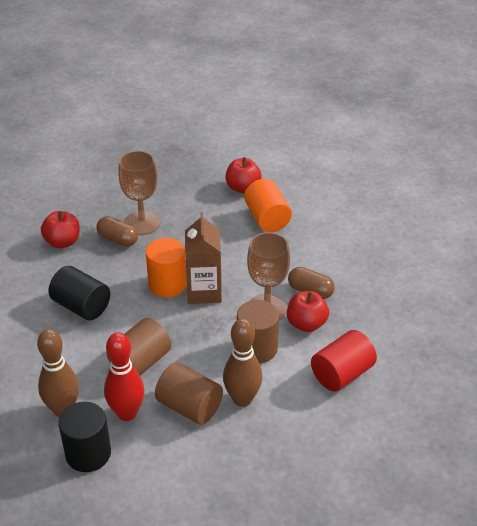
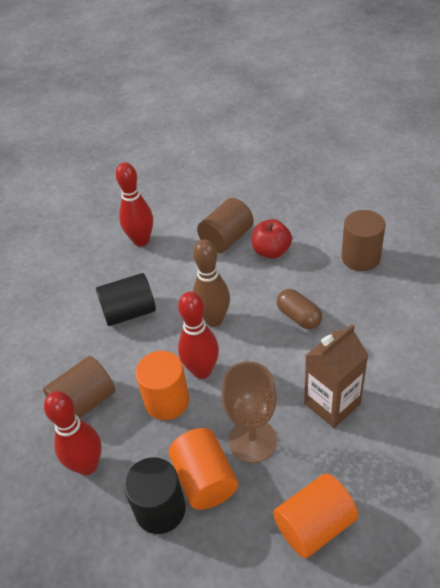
brown bowling pin: [37,329,79,417] [223,318,263,407] = 2 -> [192,240,230,327] = 1
brown capsule: [96,216,138,247] [288,267,335,299] = 2 -> [277,289,322,329] = 1
brown goblet: [118,151,160,235] [247,232,290,320] = 2 -> [221,361,277,463] = 1
orange cylinder: [146,238,187,298] [244,179,292,232] = 2 -> [135,351,189,420] [168,428,238,510] [273,473,358,558] = 3
red apple: [41,211,80,248] [226,157,262,193] [287,291,329,332] = 3 -> [252,219,292,259] = 1
red bowling pin: [104,332,144,421] = 1 -> [44,391,101,475] [116,162,153,247] [178,292,219,379] = 3
red cylinder: [311,330,377,392] = 1 -> none = 0

